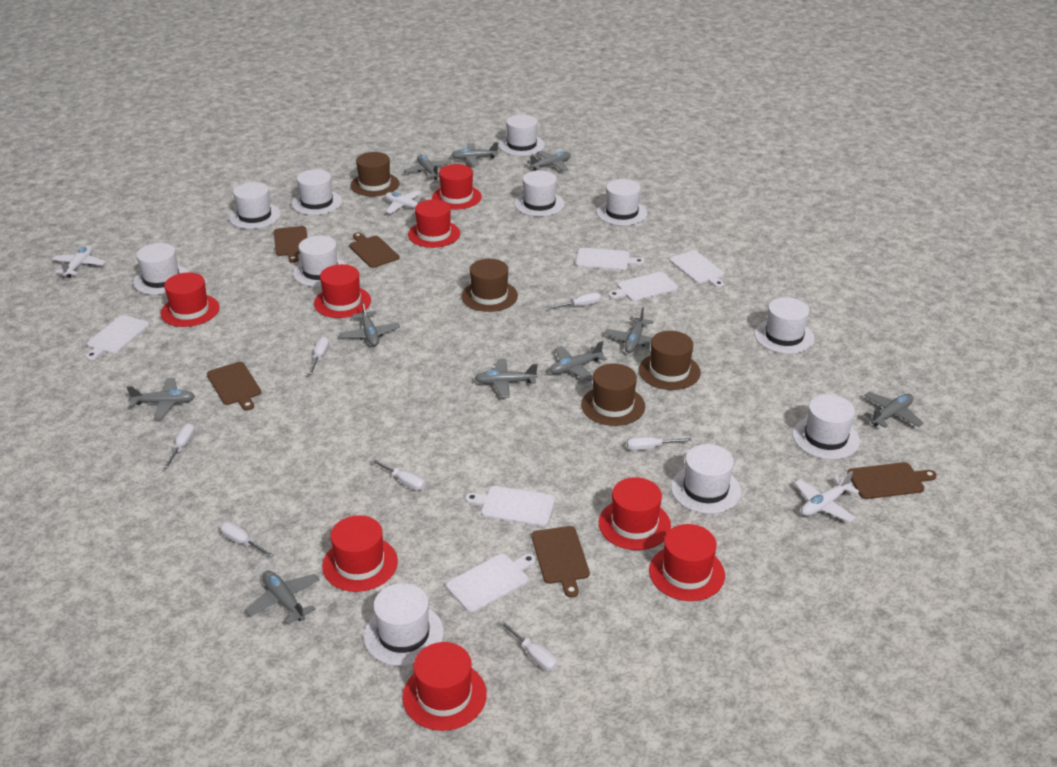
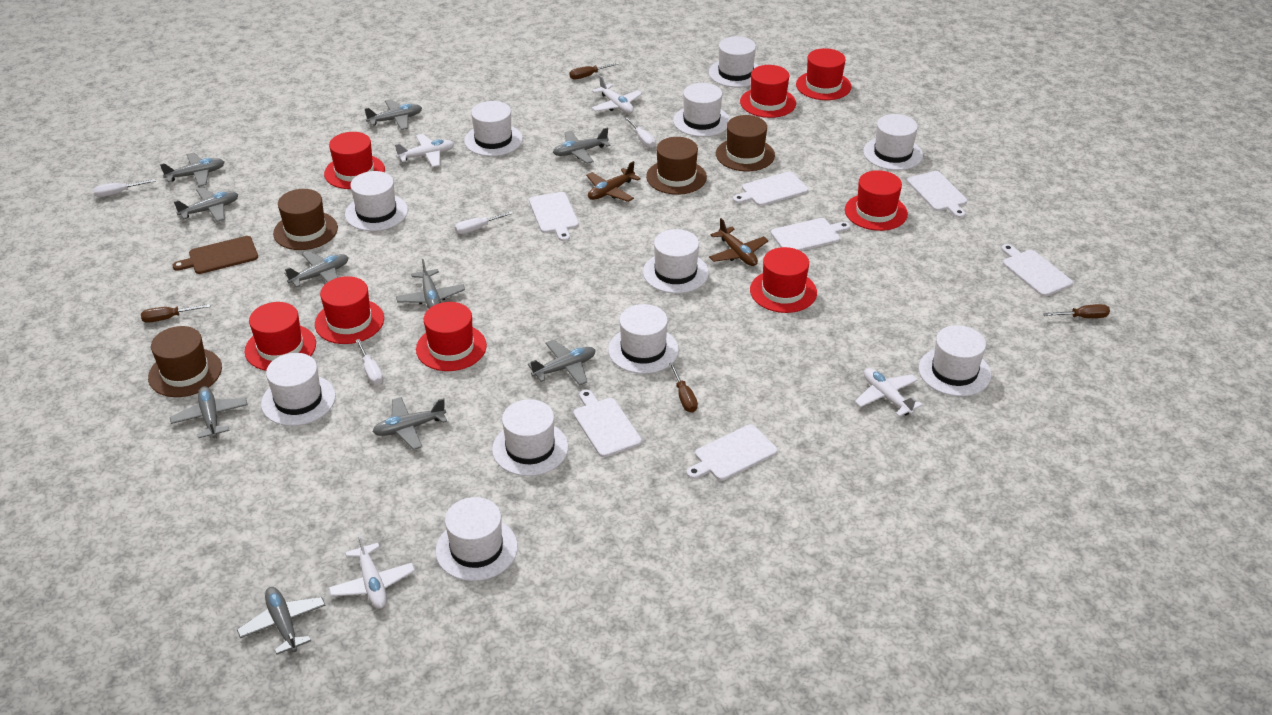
brown cutting board: [207,362,261,411] [274,226,307,263] [349,232,400,268] [532,526,590,598] [847,462,937,499] = 5 -> [172,236,258,274] = 1
brown plane: none = 0 -> [586,161,641,202] [709,218,768,266] = 2
brown screwdriver: none = 0 -> [141,304,210,323] [569,62,619,80] [669,362,698,413] [1043,304,1110,318] = 4
white cutting board: [86,315,150,360] [446,554,536,613] [465,486,555,527] [576,248,644,270] [609,272,678,301] [669,250,724,288] = 6 -> [529,192,579,241] [573,390,642,457] [687,425,778,481] [733,171,808,206] [771,218,850,251] [907,171,967,218] [1001,244,1073,296] = 7
white plane: [52,245,106,278] [385,191,426,214] [794,471,859,522] = 3 -> [329,533,415,609] [395,134,454,167] [592,76,642,114] [855,368,922,417] = 4
white screwdriver: [163,423,195,468] [220,522,274,558] [308,336,329,375] [371,459,426,491] [500,621,558,671] [548,292,601,309] [627,436,692,451] = 7 -> [93,179,156,197] [355,339,383,385] [455,211,513,234] [625,117,656,148] = 4

